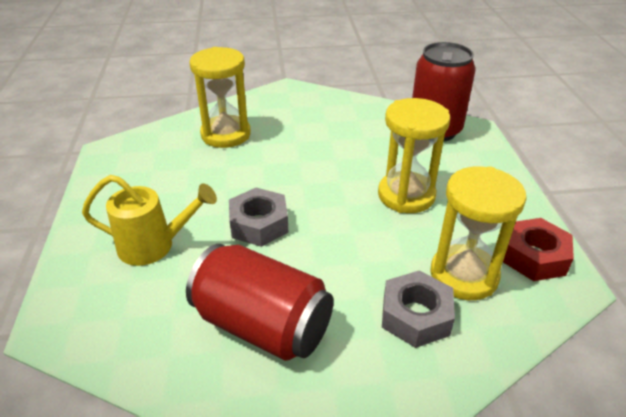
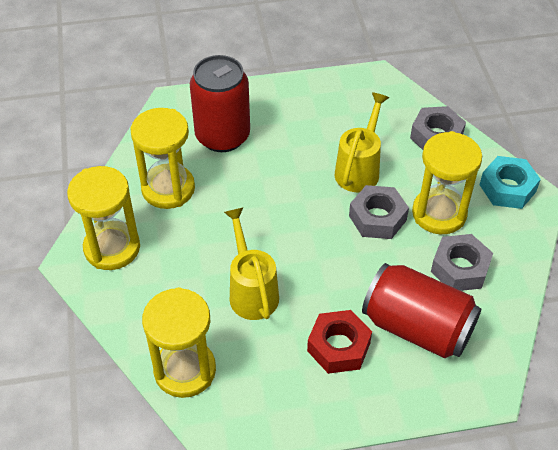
grey nut: [229,188,289,247] [382,270,455,348] = 2 -> [349,185,409,239] [410,106,466,150] [431,234,493,291] = 3
turquoise nut: none = 0 -> [480,156,541,209] = 1
yellow hourglass: [189,47,251,148] [378,98,450,213] [430,166,527,300] = 3 -> [67,166,140,270] [131,108,195,209] [142,287,216,398] [412,131,482,234] = 4
yellow watering can: [82,175,217,266] = 1 -> [224,208,279,320] [335,92,389,192] = 2

